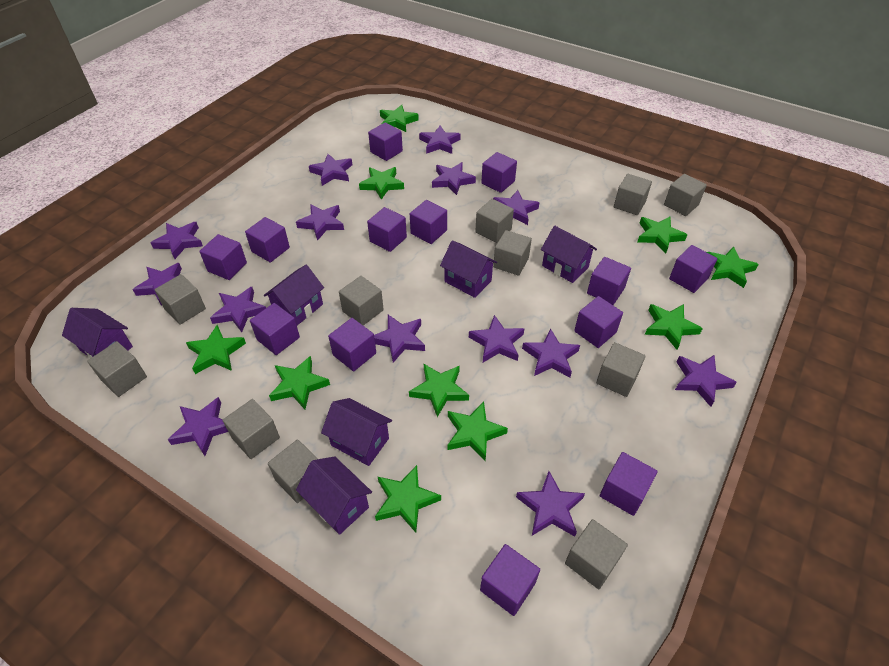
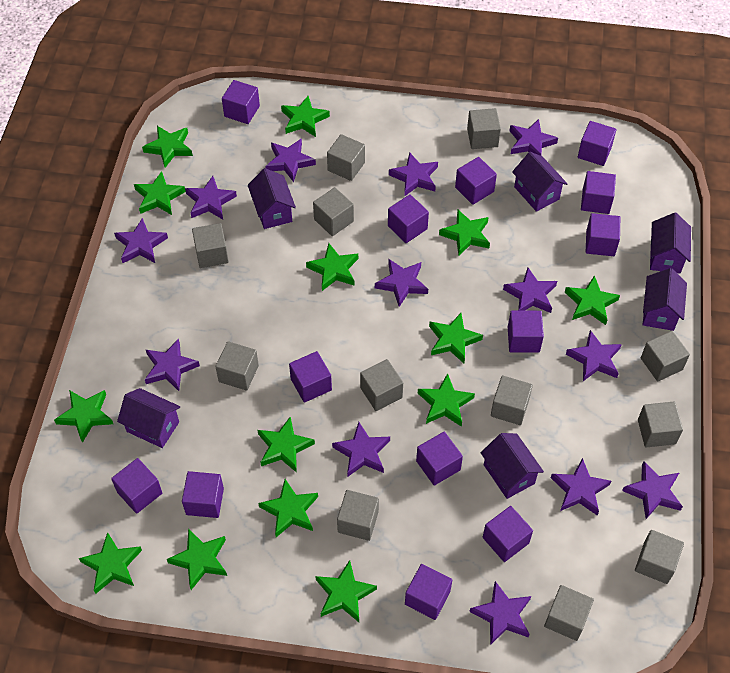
green star: [186,325,246,374] [269,356,330,409] [359,167,404,200] [375,465,441,533] [380,104,419,132] [409,364,469,417] [448,402,508,461] [637,217,687,253] [645,304,703,350] [707,246,759,288] = 10 -> [54,390,113,443] [79,532,142,594] [134,171,186,215] [142,126,193,168] [167,529,227,590] [258,416,315,473] [259,479,318,537] [281,96,330,137] [306,243,358,291] [315,560,377,622] [418,373,475,427] [429,313,483,363] [439,210,490,256] [565,275,620,325] = 14
grey cube: [87,341,147,397] [155,274,206,325] [223,399,280,459] [268,439,317,503] [339,276,384,325] [475,199,514,243] [493,230,532,276] [565,519,628,589] [596,342,646,397] [614,174,652,215] [664,174,707,216] = 11 -> [192,223,229,268] [216,341,259,391] [313,187,354,236] [327,134,365,181] [337,490,379,541] [360,359,403,411] [467,108,501,149] [491,375,533,425] [544,585,594,641] [635,530,684,584] [638,402,683,447] [641,331,690,381] = 12
purple star: [133,263,182,306] [150,222,203,259] [168,397,228,456] [210,287,266,332] [296,204,344,241] [309,154,352,186] [374,315,425,363] [419,126,460,154] [432,162,476,195] [469,315,524,362] [493,190,539,225] [516,471,585,537] [522,328,580,377] [675,355,737,407] = 14 -> [114,218,168,263] [145,339,200,391] [185,176,237,220] [265,138,316,182] [332,422,390,477] [375,259,428,307] [389,152,438,197] [469,581,531,645] [503,267,557,313] [509,119,558,156] [551,458,611,516] [566,330,622,381] [622,461,683,519] = 13

